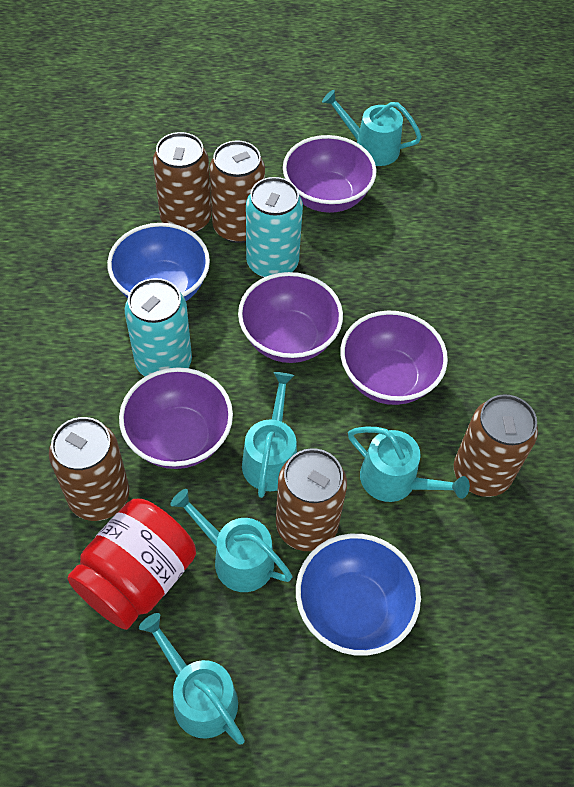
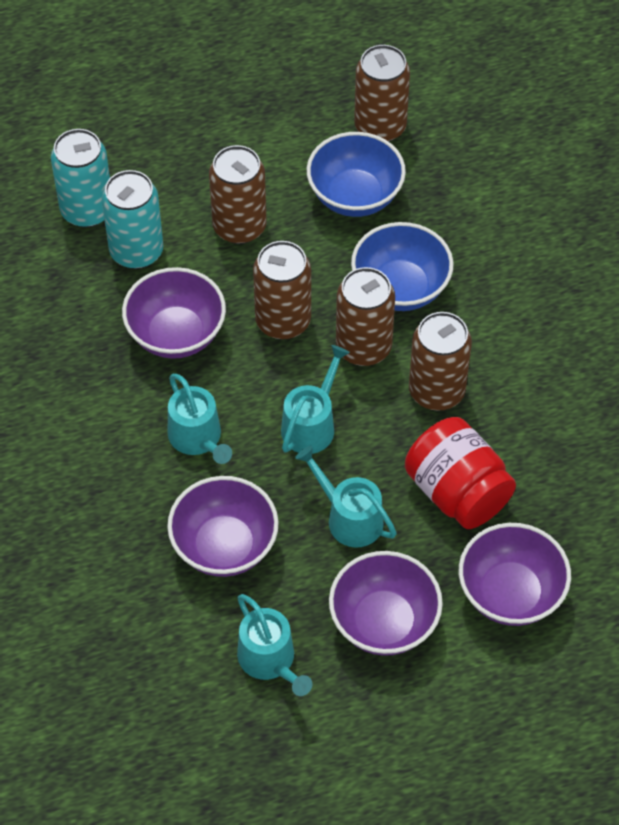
turquoise watering can: [139,613,245,745] [170,489,292,592] [242,372,297,498] [322,90,422,166] [348,427,470,502] = 5 -> [168,373,232,464] [237,594,312,696] [281,345,350,454] [295,446,397,548] = 4

